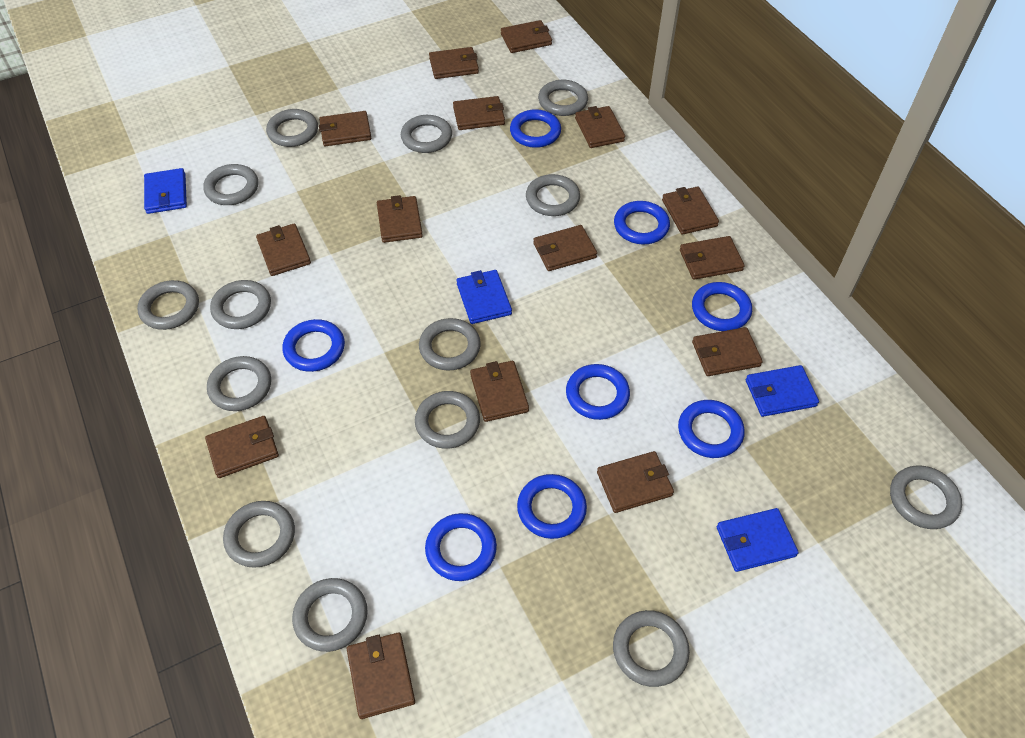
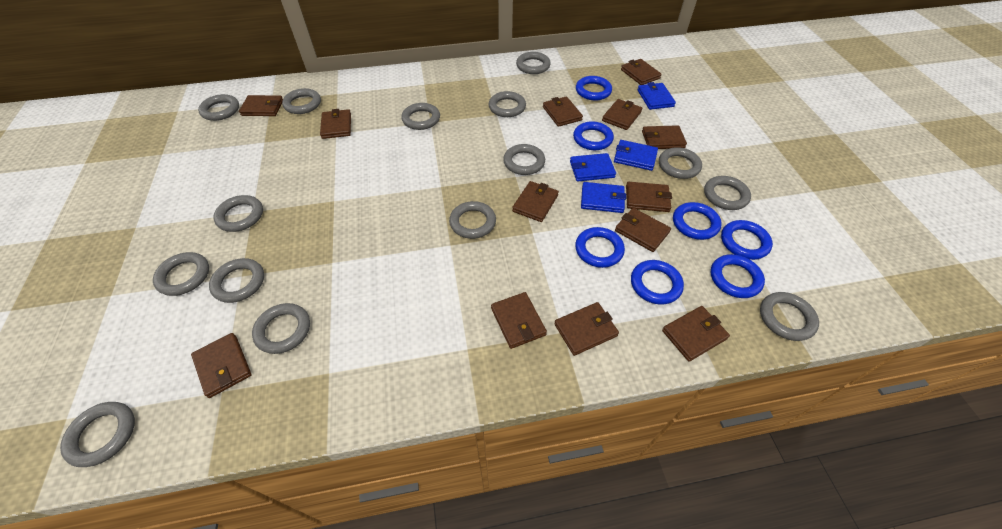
blue ring: [282,319,345,372] [425,513,497,581] [510,109,561,148] [517,474,587,539] [566,364,630,420] [614,201,670,244] [678,400,745,458] [692,282,752,331] = 8 -> [573,121,614,150] [575,227,625,268] [576,76,612,100] [631,260,684,305] [673,202,722,240] [711,254,765,298] [721,220,773,260] = 7
brown wallet: [205,416,279,478] [256,224,311,276] [319,111,371,146] [347,632,415,719] [377,195,423,243] [429,47,479,79] [453,96,505,130] [470,361,529,422] [501,20,552,53] [533,225,597,271] [575,106,625,148] [597,451,674,513] [662,186,719,235] [680,236,745,280] [692,327,763,376] = 15 -> [191,333,251,398] [239,95,283,116] [320,109,351,139] [491,292,547,349] [512,181,559,222] [543,96,583,127] [554,302,619,356] [602,99,642,130] [615,208,671,252] [621,59,662,85] [626,182,672,212] [642,125,687,149] [662,306,730,361] = 13
grey ring: [137,280,199,330] [203,164,258,205] [207,356,271,411] [210,280,271,329] [223,501,295,568] [266,109,318,147] [292,578,368,652] [401,115,452,153] [415,391,480,449] [419,318,481,370] [526,174,580,216] [538,80,588,116] [613,610,690,687] [890,465,962,529] = 14 -> [60,402,135,467] [153,252,209,296] [198,94,239,121] [209,258,264,303] [213,195,263,232] [252,303,310,354] [282,88,321,114] [401,103,440,130] [449,201,496,239] [488,91,526,117] [503,144,545,175] [516,52,551,74] [659,147,702,179] [704,176,751,210] [760,292,819,341] = 15

